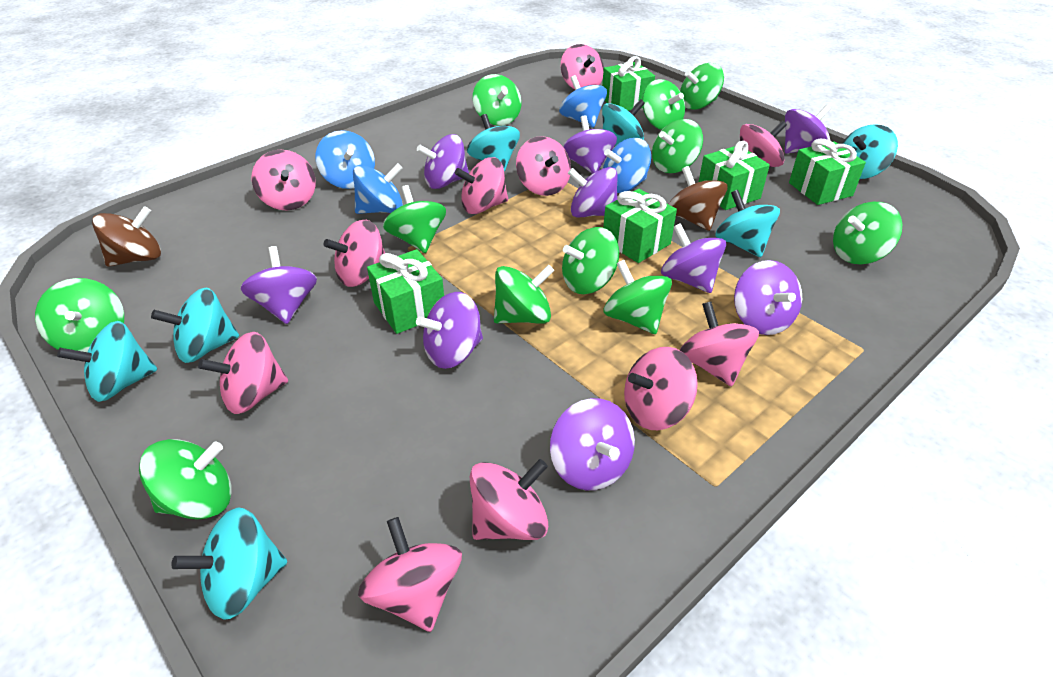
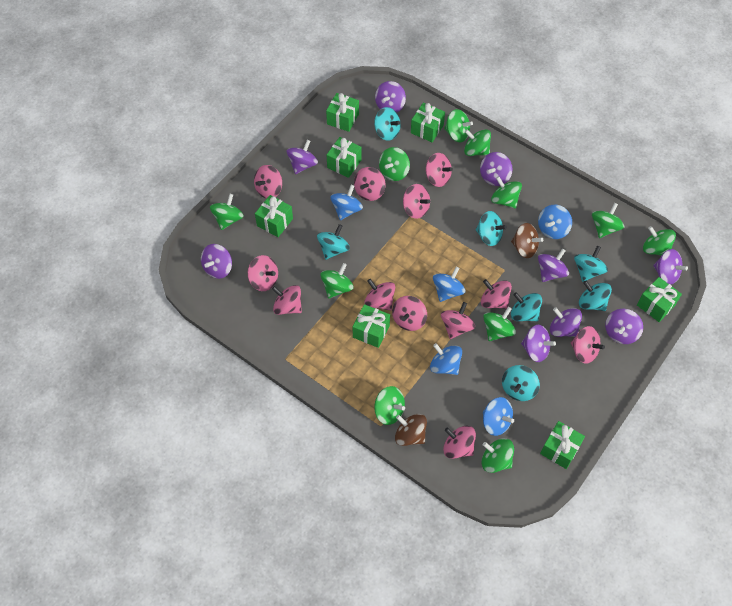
blue spinning top: [316,130,375,189] [353,163,403,214] [559,75,607,128] [603,138,651,193] = 4 -> [330,185,363,220] [430,343,462,375] [433,267,465,302] [483,397,514,436] [538,205,572,239] = 5
green gift: [367,249,444,334] [602,56,655,111] [603,189,677,263] [699,141,770,210] [789,139,866,205] = 5 -> [255,195,293,237] [326,93,359,132] [327,137,362,178] [353,304,390,348] [411,103,445,142] [540,421,585,469] [637,277,682,322] = 7
pink spinning top: [198,332,288,414] [252,150,316,211] [324,220,385,287] [358,517,462,632] [455,157,508,214] [470,459,548,540] [516,136,571,196] [561,44,604,89] [624,347,698,430] [680,301,759,387] [740,121,787,167] = 11 -> [248,255,278,291] [254,165,282,199] [272,285,302,315] [354,167,386,201] [364,279,395,311] [392,296,427,331] [403,184,430,219] [426,153,453,187] [441,302,475,339] [443,426,476,459] [481,279,512,309] [571,326,605,364] = 12

